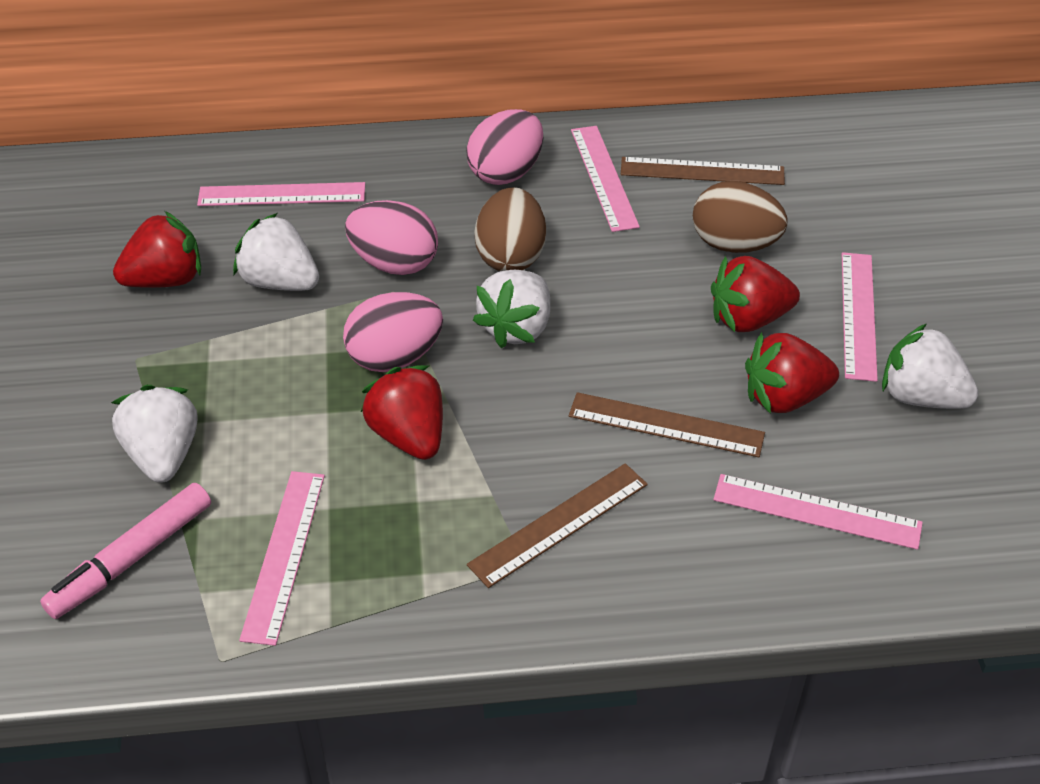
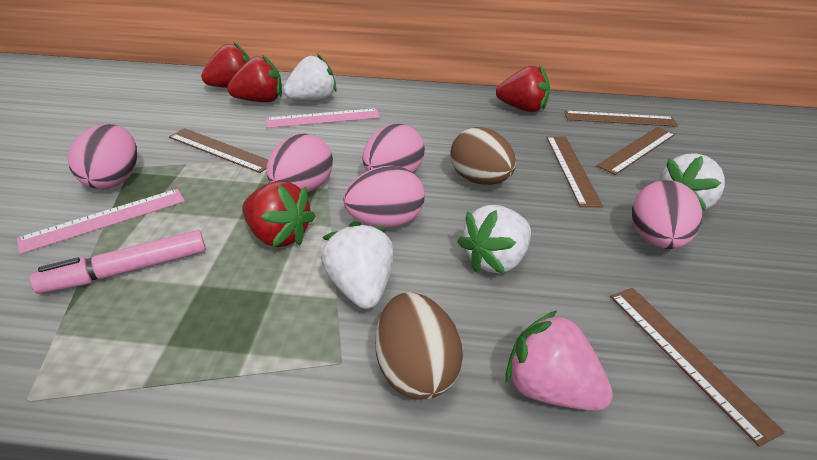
brown ruler: [467,463,648,588] [569,392,765,457] [621,157,785,185] = 3 -> [169,128,268,173] [546,136,603,207] [564,111,678,127] [597,127,675,175] [610,288,785,447] = 5
pink egg: [343,292,443,372] [345,200,438,275] [466,109,543,185] = 3 -> [68,124,137,189] [266,134,333,192] [344,166,425,228] [363,124,425,173] [632,180,702,249] = 5
pink ruler: [197,182,365,206] [239,471,325,646] [571,126,640,232] [713,474,923,550] [842,252,878,382] = 5 -> [17,189,185,254] [266,108,380,128] = 2
pink strawberry: none = 0 -> [505,310,613,411] = 1

